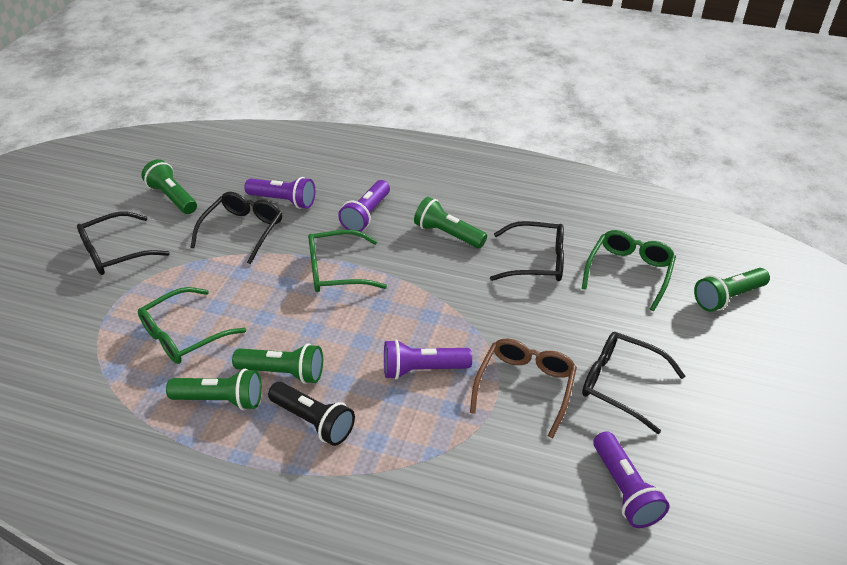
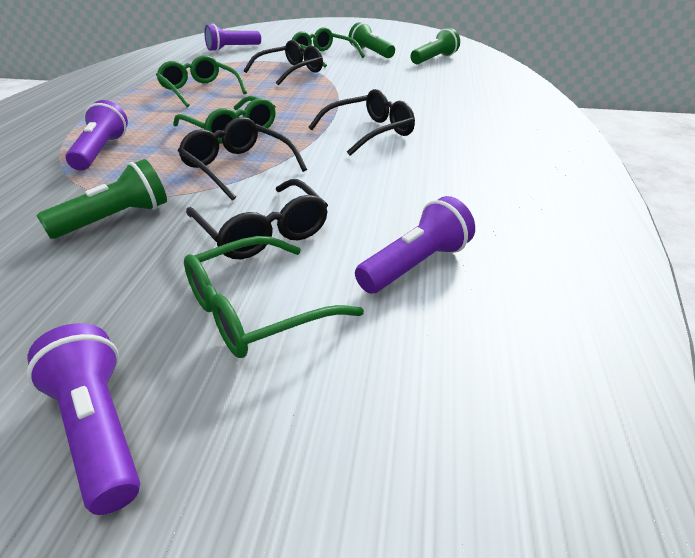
black flashlight: [268,382,355,446] = 1 -> none = 0
brown glasses: [470,339,577,438] = 1 -> none = 0
green flashlight: [141,159,197,214] [166,369,262,410] [232,344,323,384] [414,197,487,248] [694,268,770,312] = 5 -> [36,159,167,239] [349,22,395,58] [410,28,460,64] = 3
green glasses: [138,287,246,364] [308,230,387,292] [582,230,676,311] = 3 -> [156,55,247,107] [173,96,276,144] [184,236,364,358] [292,27,365,67] = 4

